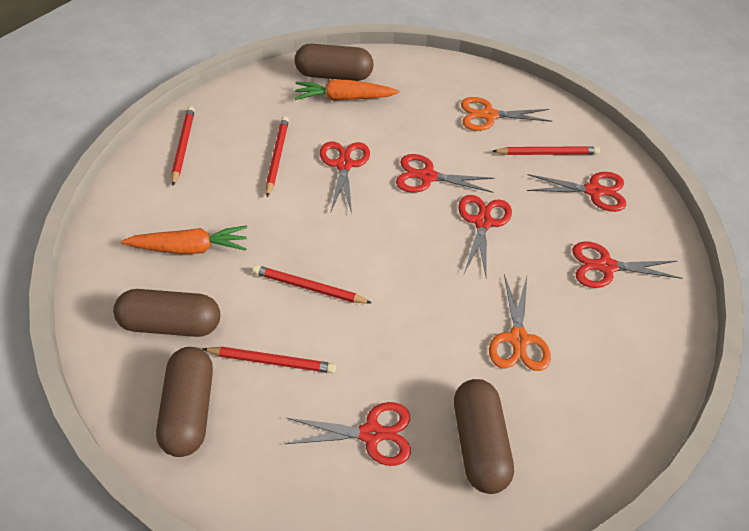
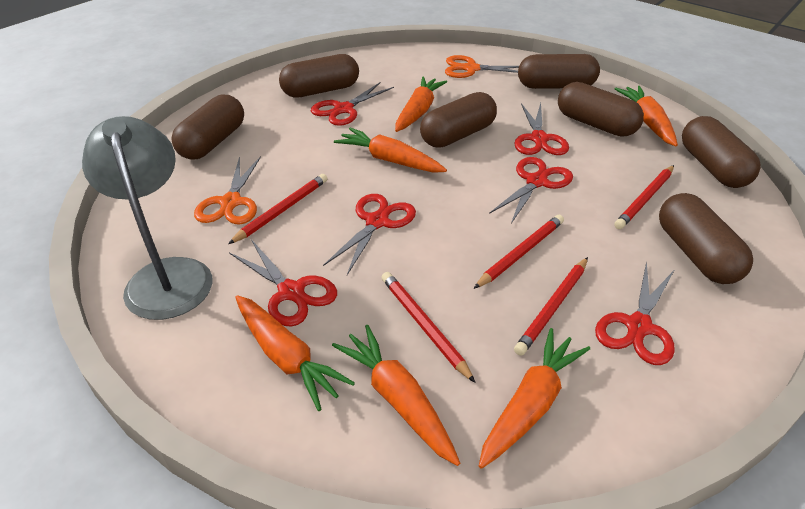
brown capsule: [113,289,220,337] [156,347,213,457] [295,44,374,81] [454,379,514,494] = 4 -> [171,95,244,160] [279,54,359,98] [420,92,497,148] [518,54,600,89] [558,82,644,137] [659,193,753,284] [682,116,761,188] = 7
grey lamp: none = 0 -> [82,116,212,320] = 1
orange carrot: [121,226,247,254] [295,80,399,101] = 2 -> [235,295,355,411] [332,325,460,466] [334,128,447,173] [395,76,447,132] [479,328,590,469] [615,86,678,146] = 6

